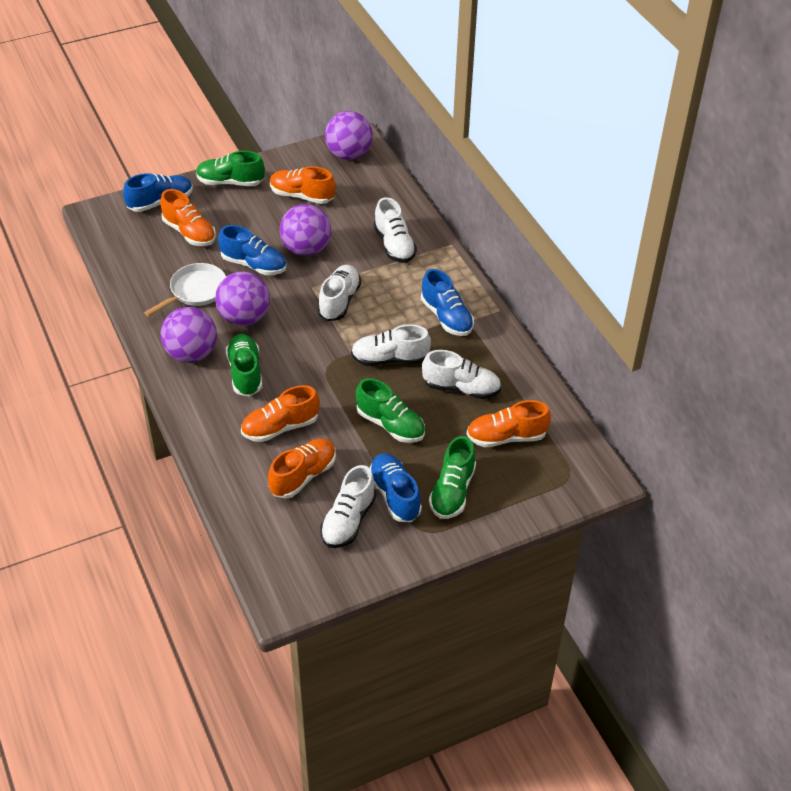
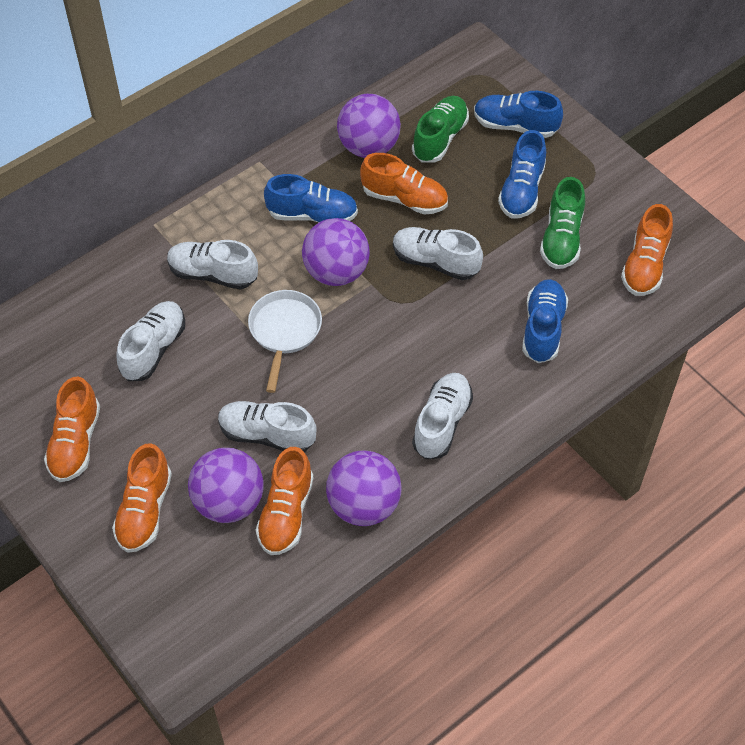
green shoe: [196,151,265,186] [226,334,262,397] [356,378,425,443] [429,436,476,519] = 4 -> [412,96,469,162] [540,177,585,269] = 2

